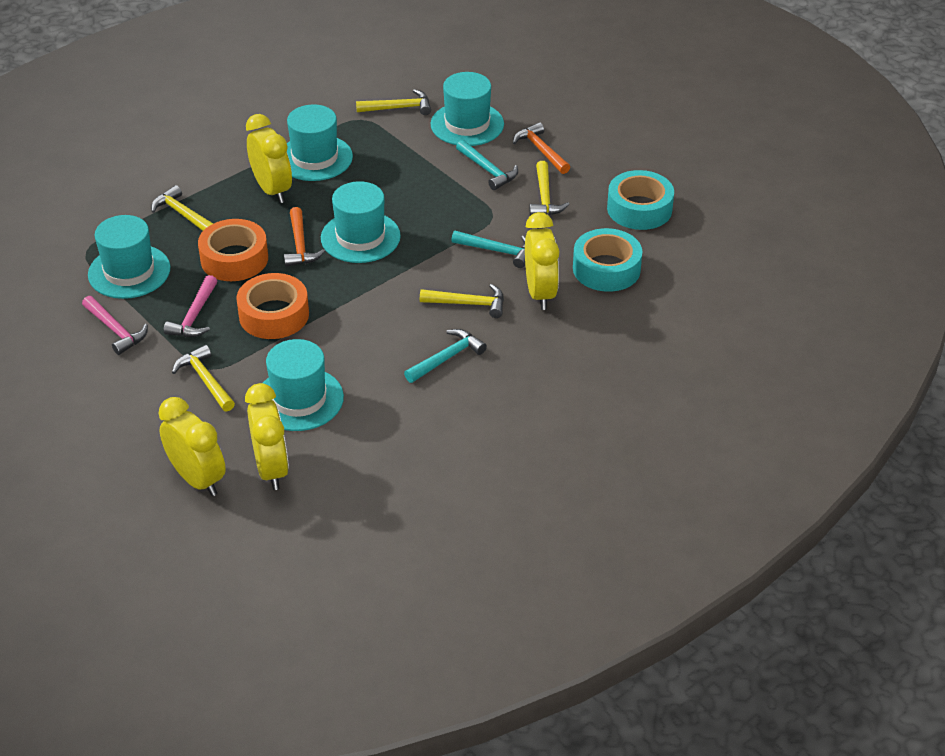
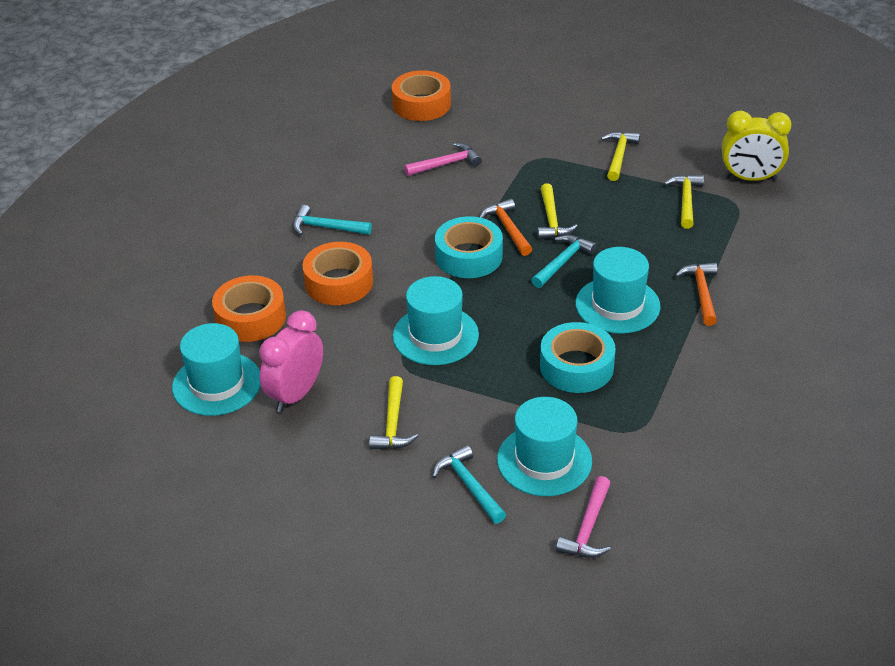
orange tape: [198,219,268,281] [236,273,309,339] = 2 -> [212,275,286,342] [302,242,373,305] [392,70,451,121] = 3
pink clock: none = 0 -> [259,310,323,412] = 1
turquoise hat: [88,215,170,299] [263,339,344,431] [287,104,353,181] [321,181,401,263] [431,72,504,146] = 5 -> [172,323,261,416] [393,276,479,365] [497,397,592,496] [576,247,660,334] = 4
yellow clock: [158,397,226,496] [245,383,289,490] [246,114,292,203] [525,212,559,310] = 4 -> [722,111,792,181] = 1
yellow hammer: [151,185,213,231] [172,345,235,411] [356,89,431,115] [420,284,504,318] [529,161,569,216] = 5 -> [369,376,418,450] [537,183,578,240] [601,131,640,181] [664,175,704,229] = 4

